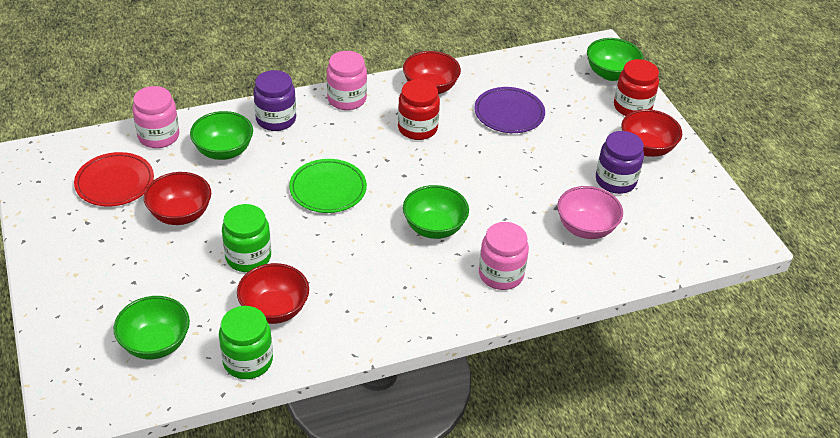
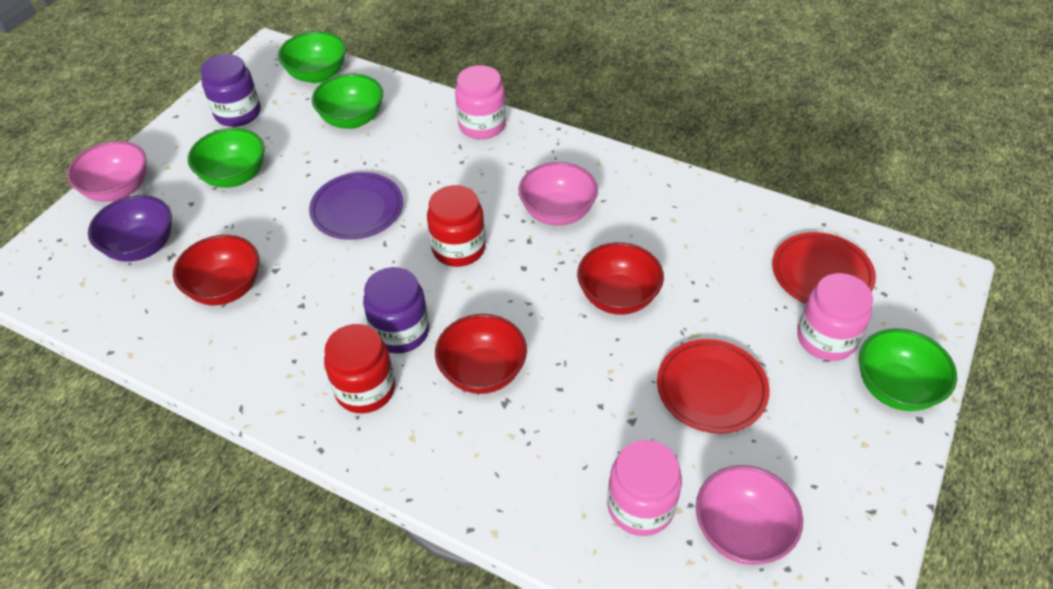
green jar: [219,306,273,379] [222,204,271,272] = 2 -> none = 0
green plate: [289,159,367,213] = 1 -> none = 0
pink bowl: [557,186,623,239] = 1 -> [67,141,147,202] [519,162,598,226] [696,465,803,565] = 3
purple bowl: none = 0 -> [88,195,172,262] = 1
red bowl: [144,172,211,225] [237,263,309,324] [403,51,461,94] [621,109,682,157] = 4 -> [173,235,259,305] [435,314,527,394] [577,242,664,315] = 3
red plate: [74,152,154,207] = 1 -> [657,339,770,434] [772,232,876,304] = 2

